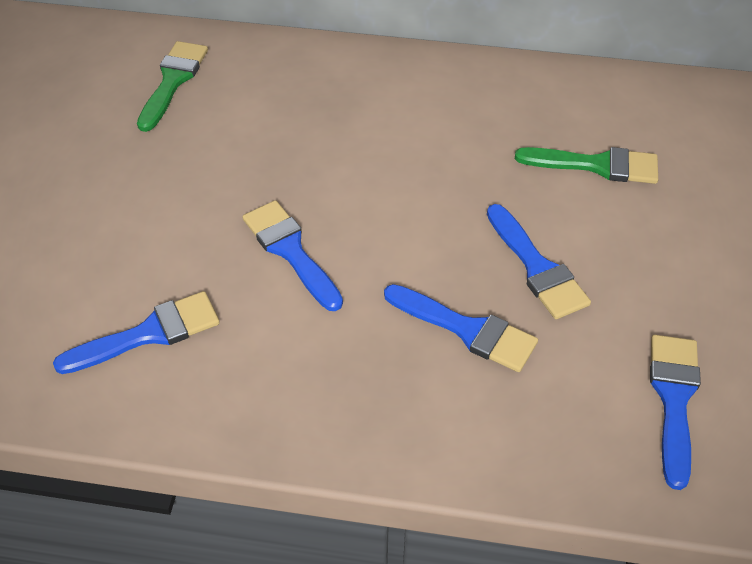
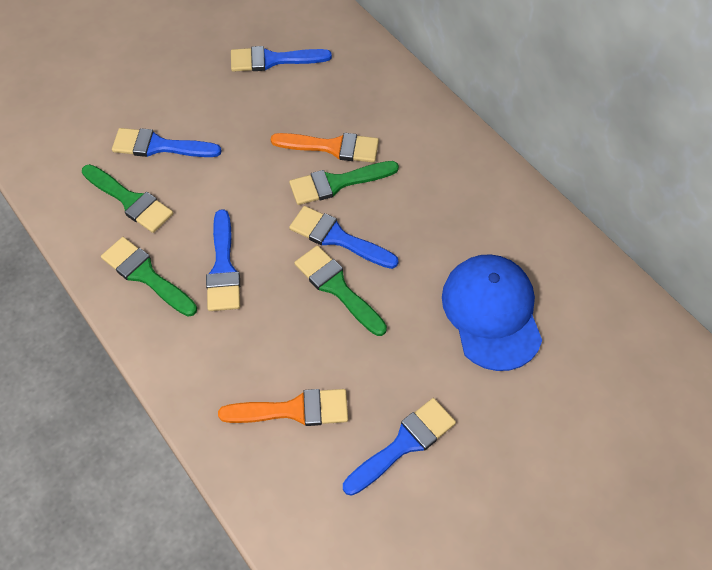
blue cap: none = 0 -> [442,254,542,371] = 1
green brush: [137,41,208,132] [515,147,658,184] = 2 -> [82,164,173,233] [101,237,197,317] [289,161,399,205] [294,245,387,336] = 4
orange brush: none = 0 -> [218,389,348,426] [271,133,379,163] = 2

